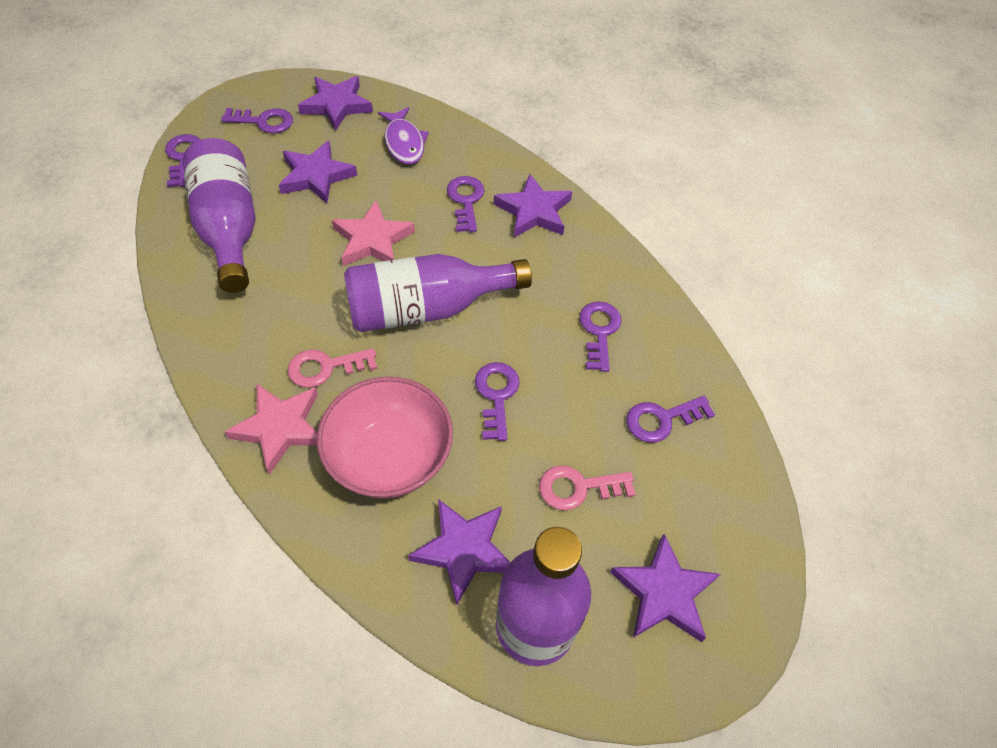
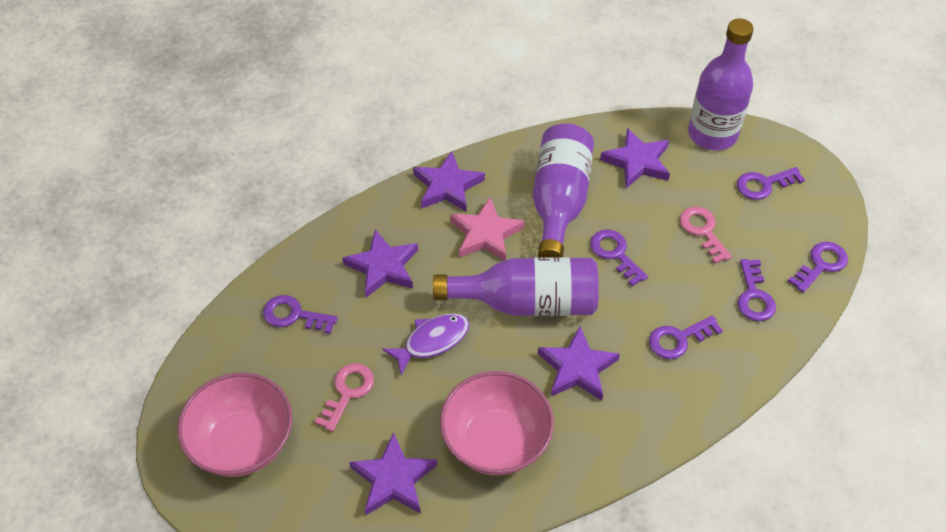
pink bowl: [317,377,453,498] = 1 -> [177,373,293,477] [440,371,554,475] = 2
pink star: [225,384,318,474] [332,201,415,266] = 2 -> [450,197,525,261] = 1

